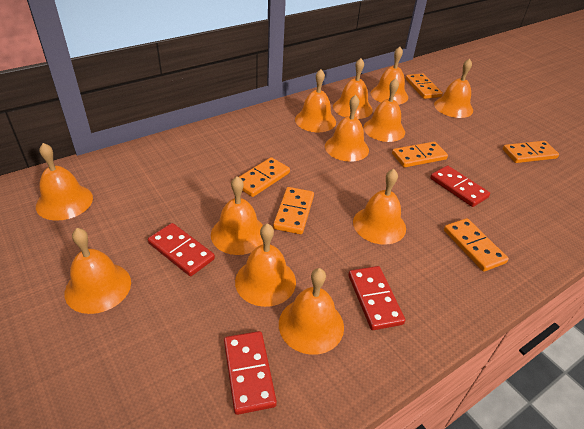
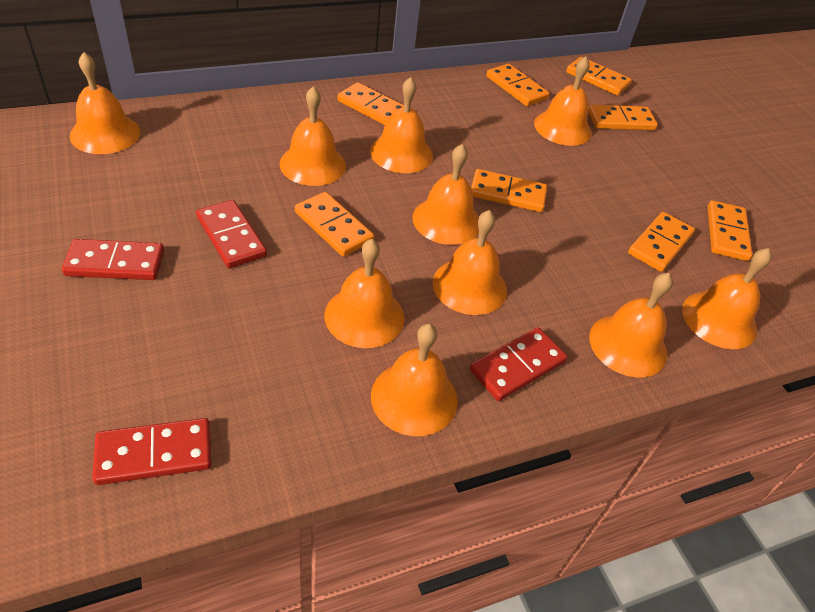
orange bell: [36,143,93,221] [65,228,131,314] [211,176,263,255] [235,223,296,307] [279,268,344,355] [295,69,336,132] [325,95,369,162] [333,58,373,119] [353,169,406,245] [363,78,405,142] [371,47,408,105] [434,59,473,118] = 12 -> [70,52,140,154] [280,86,346,186] [324,239,405,348] [370,77,433,173] [371,324,458,436] [412,144,479,245] [432,210,507,315] [534,56,592,146] [589,273,673,377] [682,248,772,349] = 10
orange domino: [239,157,290,197] [273,187,314,234] [392,142,448,167] [405,73,443,99] [444,218,509,272] [503,141,559,163] = 6 -> [295,192,374,257] [337,82,404,125] [471,169,547,212] [486,64,549,106] [566,57,632,96] [588,105,658,130] [628,212,695,272] [707,200,753,261] = 8

